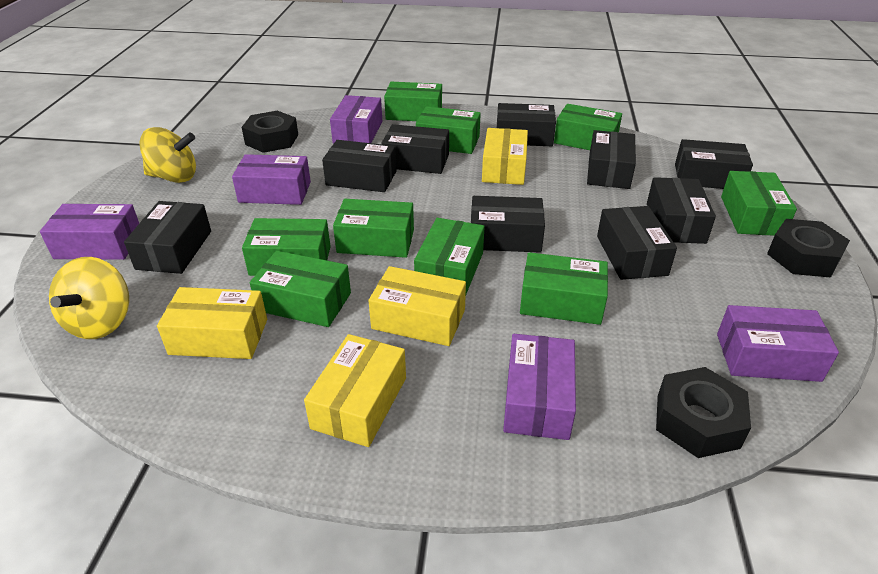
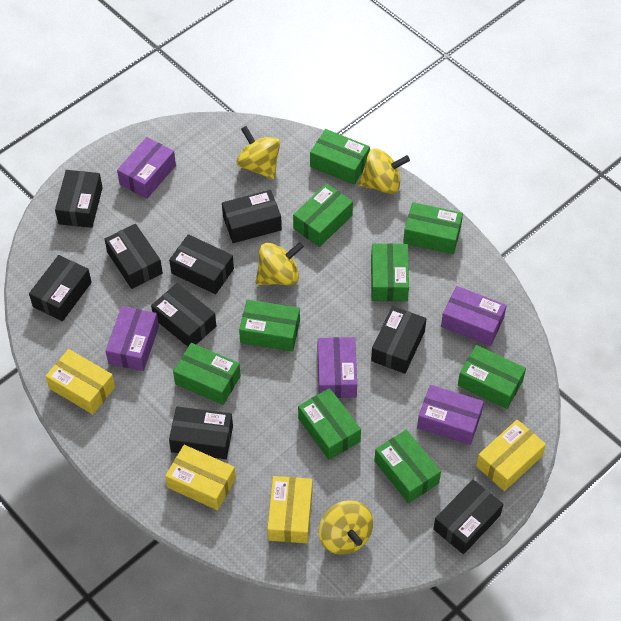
black nut: [242,111,298,153] [656,367,751,458] [767,219,850,278] = 3 -> none = 0
yellow spinning top: [49,257,129,339] [139,127,196,183] = 2 -> [237,126,280,180] [255,242,304,285] [319,500,373,554] [358,149,410,194] = 4

